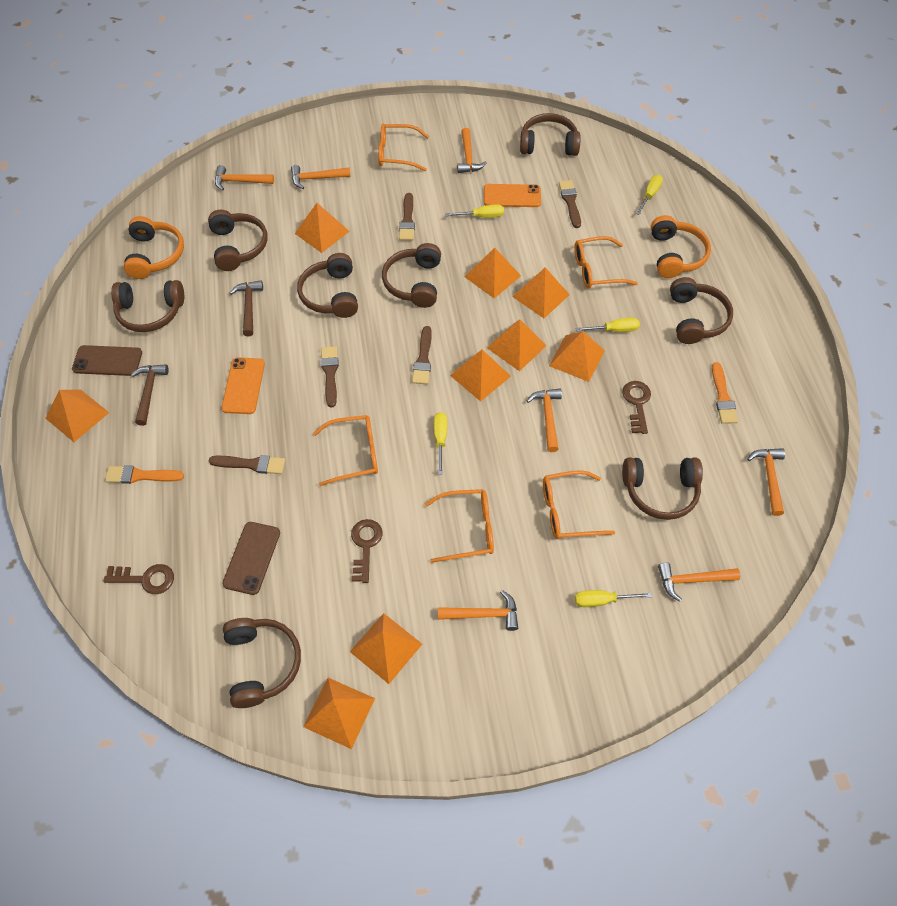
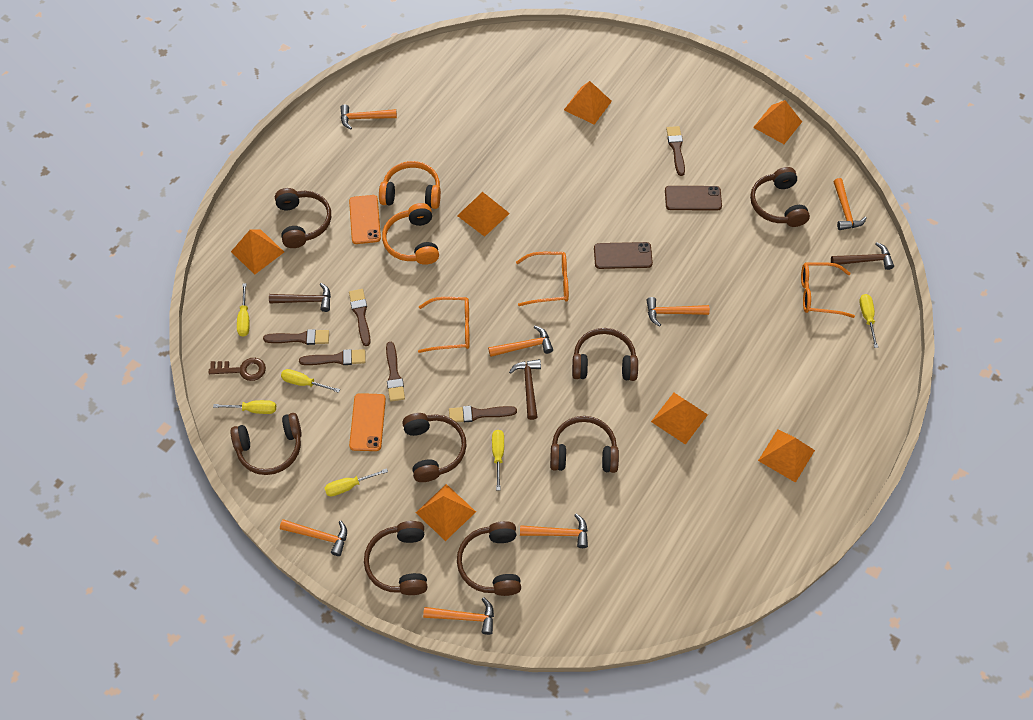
brown brush: [209,455,285,474] [321,346,339,408] [399,193,415,241] [412,326,432,384] [559,180,581,228] = 5 -> [263,329,329,345] [299,349,366,365] [349,289,371,346] [386,342,405,402] [449,406,517,422] [666,126,685,176] = 6
brown hammer: [131,364,169,426] [230,281,263,337] = 2 -> [269,283,331,312] [509,359,541,420] [831,242,894,270] = 3
brown key: [103,564,174,594] [351,519,382,583] [622,381,651,434] = 3 -> [209,358,266,381] = 1
orange brush: [105,465,184,484] [712,362,738,424] = 2 -> none = 0
orange glasses: [313,415,378,486] [378,124,429,171] [425,489,494,563] [543,470,615,539] [574,236,638,288] = 5 -> [418,297,470,353] [516,252,569,306] [801,262,855,318] = 3
orange pyramid: [45,389,109,442] [295,203,350,253] [303,678,375,749] [350,613,422,684] [450,350,511,402] [465,247,521,298] [487,320,547,371] [513,267,570,318] [549,331,605,382] = 9 -> [231,230,284,275] [416,484,476,541] [457,192,510,237] [564,81,612,125] [651,393,708,445] [753,100,802,144] [758,429,815,483] = 7
yellow screwdriver: [434,412,447,474] [445,204,504,218] [575,318,640,332] [575,590,652,607] [636,175,663,215] = 5 -> [213,400,276,414] [237,283,249,337] [281,369,340,393] [325,468,388,496] [492,430,504,490] [859,294,878,348] = 6

